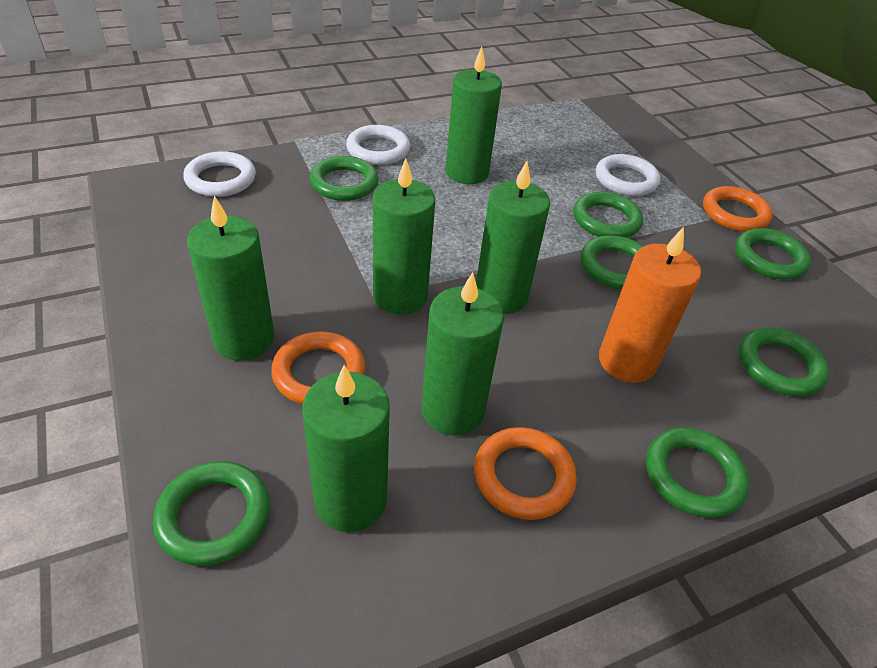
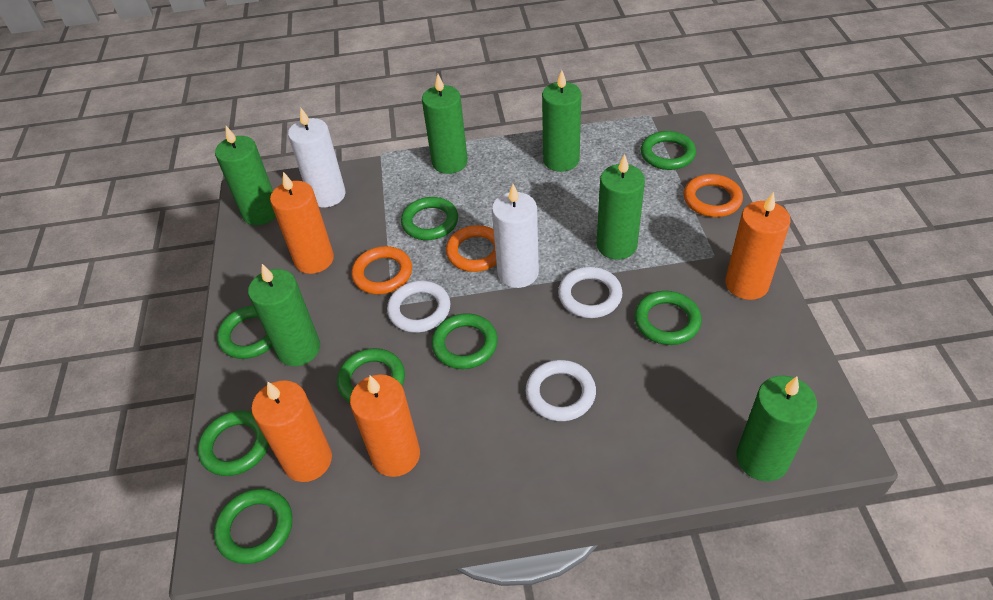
green ring: [153,461,270,566] [309,156,379,201] [573,192,643,238] [580,235,644,289] [646,427,749,518] [735,228,811,280] [739,328,829,396] = 7 -> [198,411,269,476] [214,488,292,564] [217,305,272,359] [337,348,405,403] [401,197,458,240] [431,313,498,369] [634,291,702,345] [641,131,696,170] = 8
orange candle: [599,227,701,383] = 1 -> [251,380,332,482] [270,172,334,274] [350,375,420,477] [725,192,791,300] = 4
white candle: none = 0 -> [288,107,346,207] [492,184,539,288] = 2

